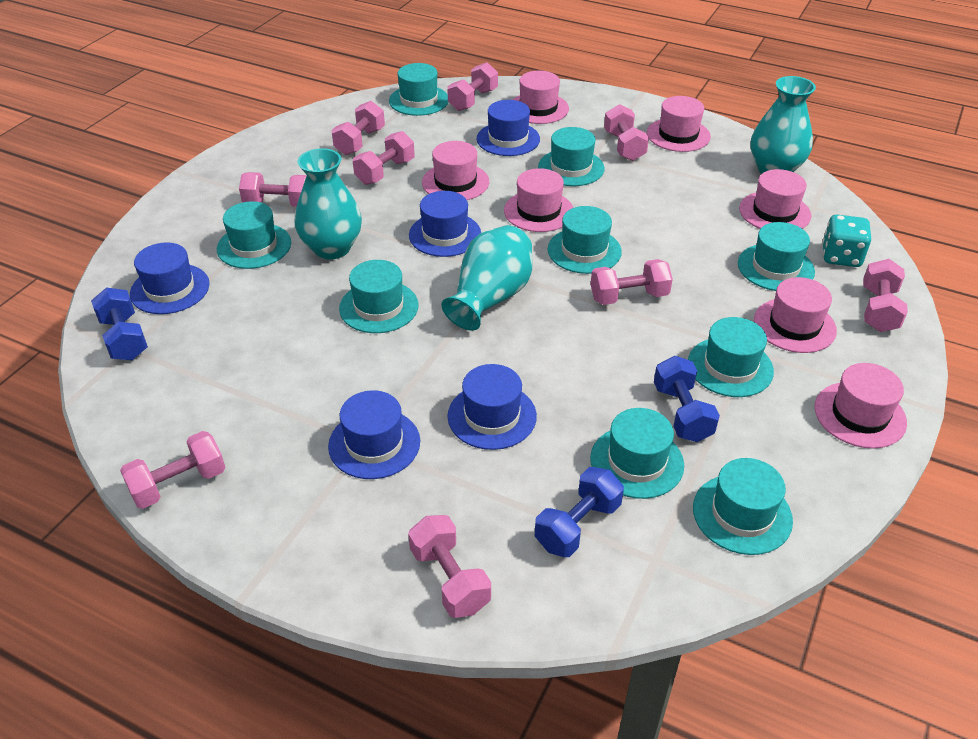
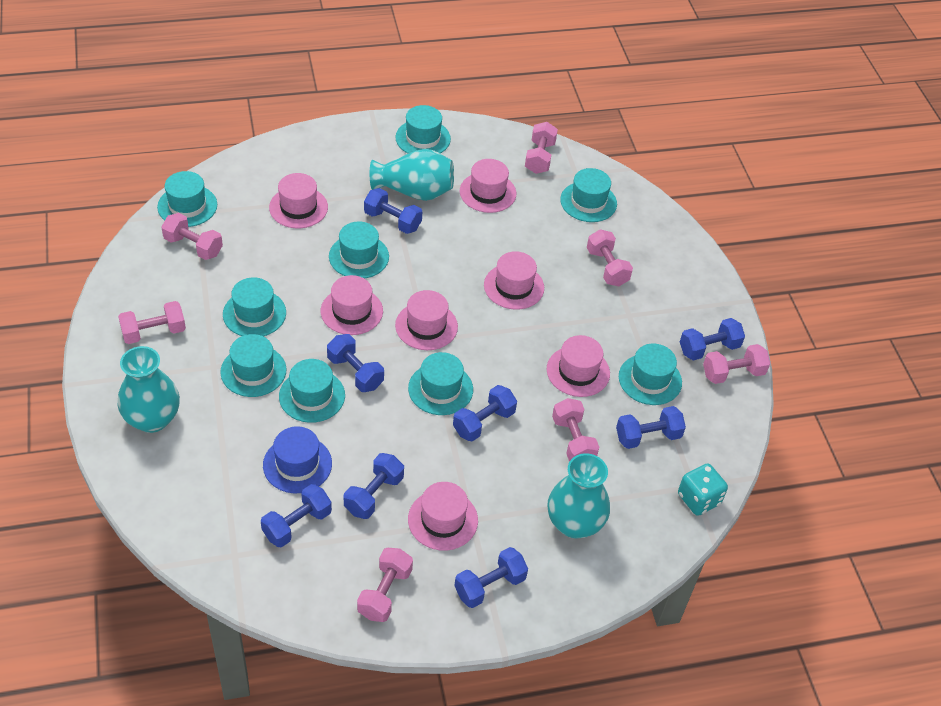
blue dumbbell: [91,287,148,360] [535,467,624,557] [654,356,720,442] = 3 -> [261,484,332,547] [327,334,384,392] [344,453,404,519] [364,188,422,234] [453,385,517,442] [454,547,528,608] [616,406,686,449] [680,318,745,361] = 8
blue hat: [130,242,209,314] [328,390,420,479] [409,191,481,257] [447,364,537,450] [477,100,540,156] = 5 -> [263,426,332,493] = 1
pink dumbbell: [120,431,226,509] [239,172,307,207] [332,101,385,155] [353,131,415,185] [408,515,491,618] [447,62,498,111] [591,259,673,305] [604,104,649,161] [863,259,908,332] = 9 -> [118,301,186,344] [161,213,223,260] [357,548,413,622] [525,122,558,174] [552,398,599,462] [587,229,633,286] [703,344,770,384] = 7

